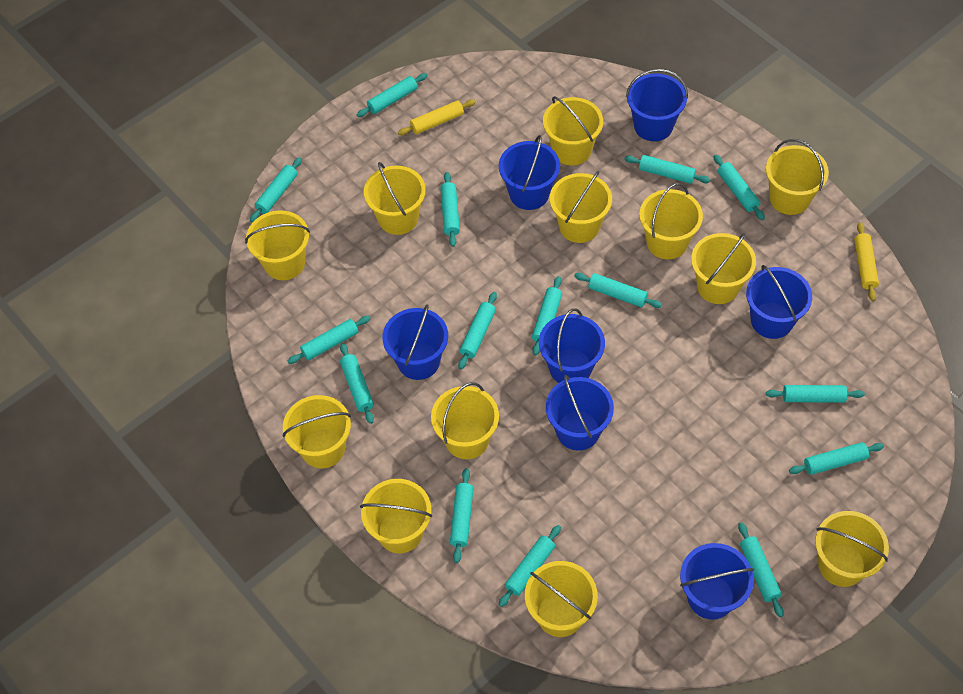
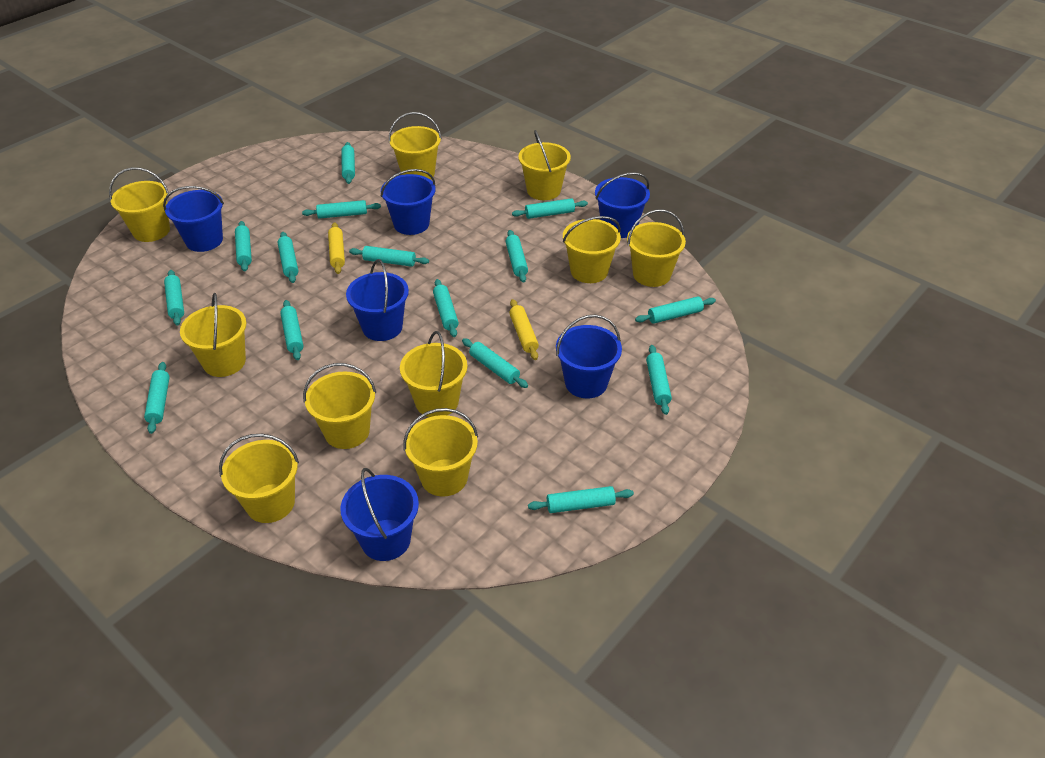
blue bucket: [383,304,448,380] [499,135,560,210] [539,308,605,383] [546,375,614,450] [626,69,688,141] [680,543,754,620] [746,265,812,339] = 7 -> [163,186,224,252] [341,468,419,561] [346,259,409,341] [381,169,436,235] [556,315,622,398] [595,172,650,238] = 6
yellow bucket: [245,210,310,280] [283,395,351,469] [360,479,432,554] [364,162,426,235] [431,382,499,459] [525,561,598,637] [543,96,603,166] [550,171,612,243] [639,183,703,260] [691,233,756,304] [766,139,829,215] [815,511,889,587] = 12 -> [109,167,170,242] [180,293,246,377] [219,434,299,523] [303,363,376,449] [389,112,442,179] [400,331,467,417] [403,408,478,497] [518,130,571,200] [563,216,621,283] [627,209,686,287] = 10

